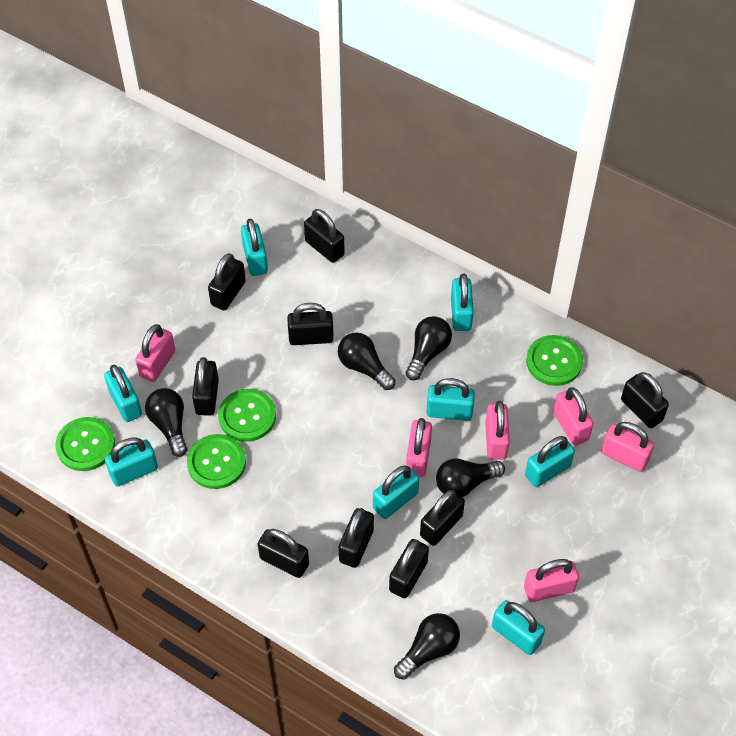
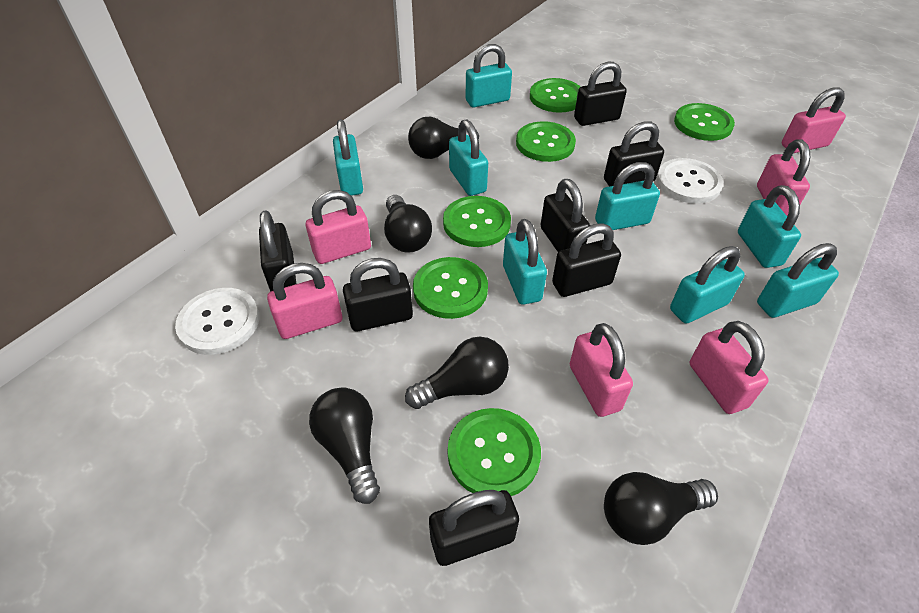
black padlock: [192,357,219,416] [208,253,246,310] [258,529,309,578] [287,303,334,345] [304,209,345,263] [338,508,374,568] [389,539,429,598] [420,490,465,546] [621,372,669,428] = 9 -> [259,210,296,292] [343,258,413,331] [429,490,519,566] [541,179,590,252] [552,223,621,297] [574,62,627,126] [604,121,664,187] = 7
green button: [55,417,115,471] [187,434,246,489] [218,389,276,442] [526,335,583,386] = 4 -> [413,257,488,319] [443,196,511,247] [448,408,541,496] [516,121,576,162] [530,78,580,113] [674,103,735,141] = 6
white button: none = 0 -> [175,288,259,355] [656,158,723,204] = 2

